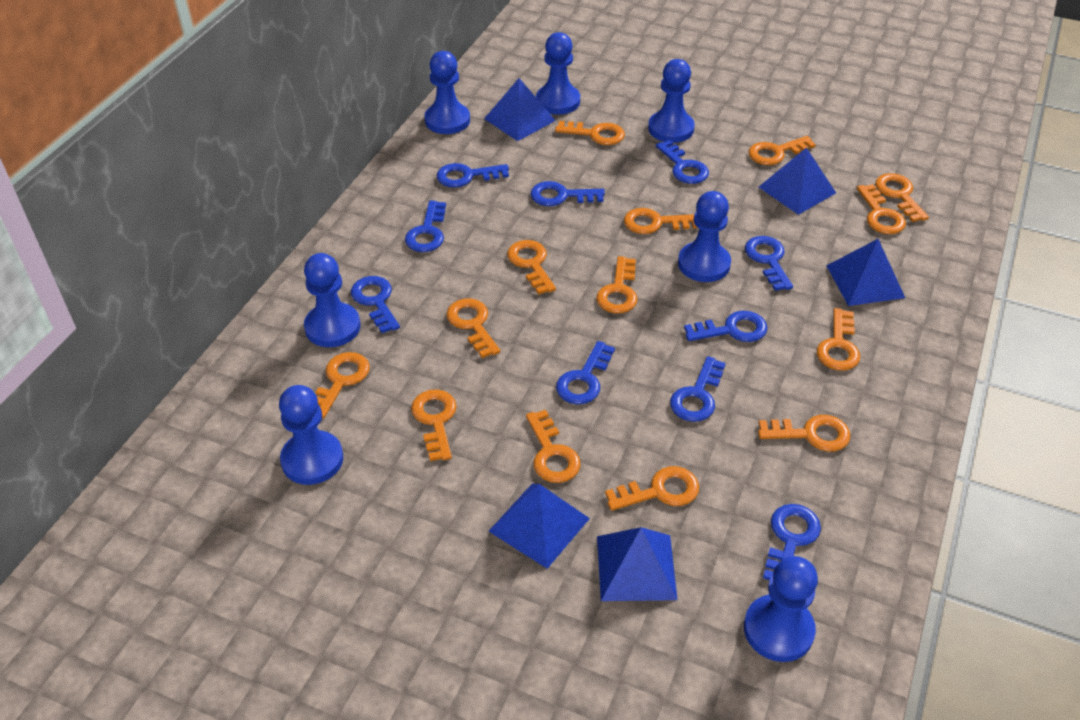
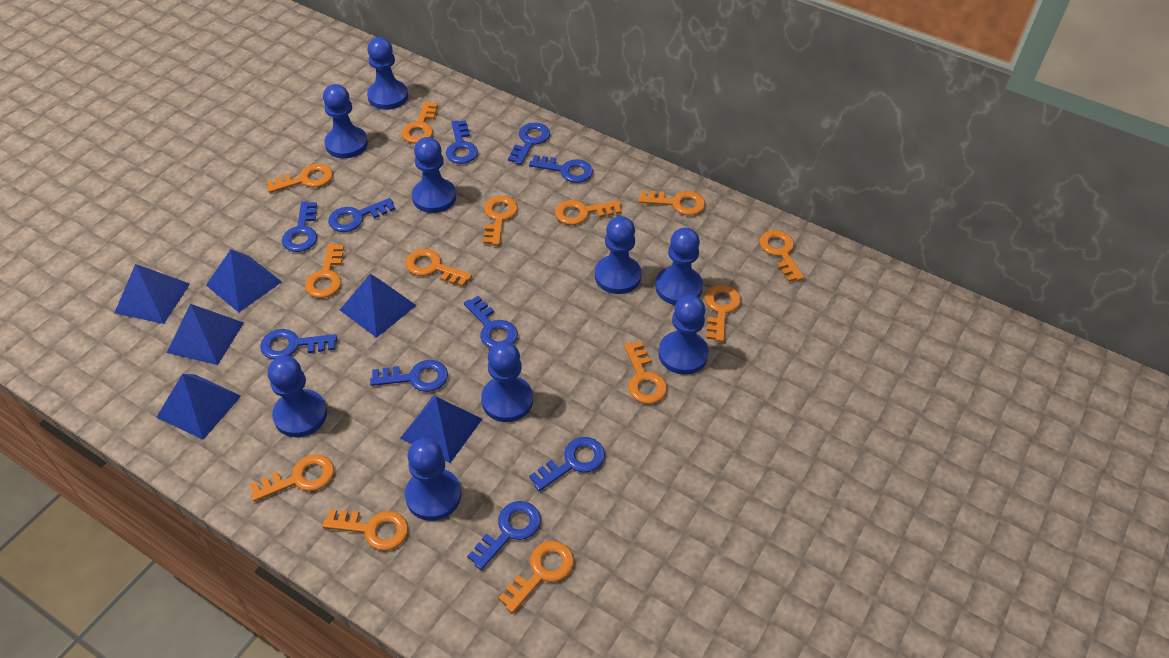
blue pawn: [279,385,343,485] [304,253,360,347] [424,51,470,134] [536,32,580,115] [648,59,695,143] [678,191,731,282] [744,556,818,662] = 7 -> [268,356,327,437] [323,84,368,158] [367,37,408,110] [405,438,461,521] [412,137,456,213] [481,341,533,422] [595,216,642,294] [655,227,703,305] [658,295,709,375] = 9
blue pyramid: [484,78,556,141] [489,484,590,569] [597,527,677,601] [759,147,836,215] [826,239,905,306] = 5 -> [114,264,190,324] [157,374,241,440] [167,304,244,365] [206,249,282,312] [340,274,417,338] [400,395,482,463] = 6
orange key: [316,352,370,418] [411,389,457,461] [446,299,500,358] [507,240,556,295] [526,410,581,483] [555,121,625,145] [596,256,638,314] [605,466,699,511] [624,208,698,234] [748,136,816,165] [758,415,850,452] [817,308,860,370] [857,184,906,234] [875,173,929,222] = 14 -> [250,454,334,502] [267,164,333,193] [305,244,344,298] [322,509,408,551] [401,101,438,143] [406,249,472,287] [483,196,518,246] [499,541,574,613] [555,200,622,225] [624,341,667,404] [639,190,705,216] [705,285,741,342] [759,230,804,282] = 13

